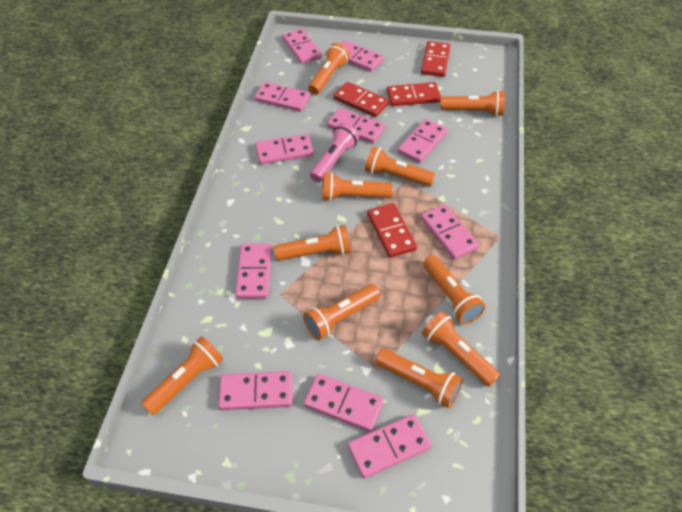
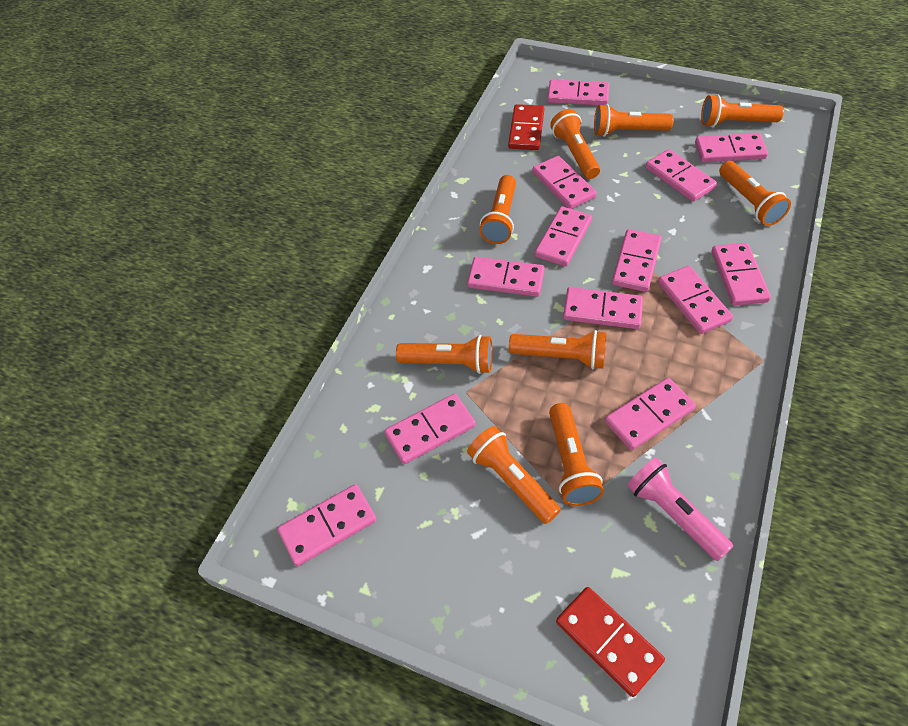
orange flashlight: [141,336,223,415] [274,225,351,261] [303,284,380,340] [308,43,350,95] [322,172,393,201] [365,147,435,187] [375,349,463,409] [422,311,500,387] [423,255,485,324] [440,90,505,116] = 10 -> [396,335,493,374] [467,426,561,524] [480,175,516,244] [509,330,606,369] [549,403,604,506] [550,109,600,179] [594,104,674,137] [701,94,784,127] [719,161,791,226] = 9
pink domino: [218,371,293,410] [235,244,272,299] [254,82,310,112] [255,134,314,164] [282,29,322,64] [304,374,384,432] [327,108,385,143] [340,40,384,72] [348,414,432,479] [398,119,448,163] [421,205,479,259] = 11 -> [277,484,376,566] [384,393,476,464] [467,257,545,297] [532,156,597,209] [535,206,592,267] [547,79,609,105] [563,287,643,329] [605,378,696,450] [612,229,662,292] [646,149,717,202] [658,266,733,334] [695,133,768,163] [712,243,771,306] = 13
red domino: [334,82,389,117] [367,203,417,258] [387,82,441,106] [421,41,451,77] = 4 -> [508,104,544,150] [556,587,665,697] = 2

